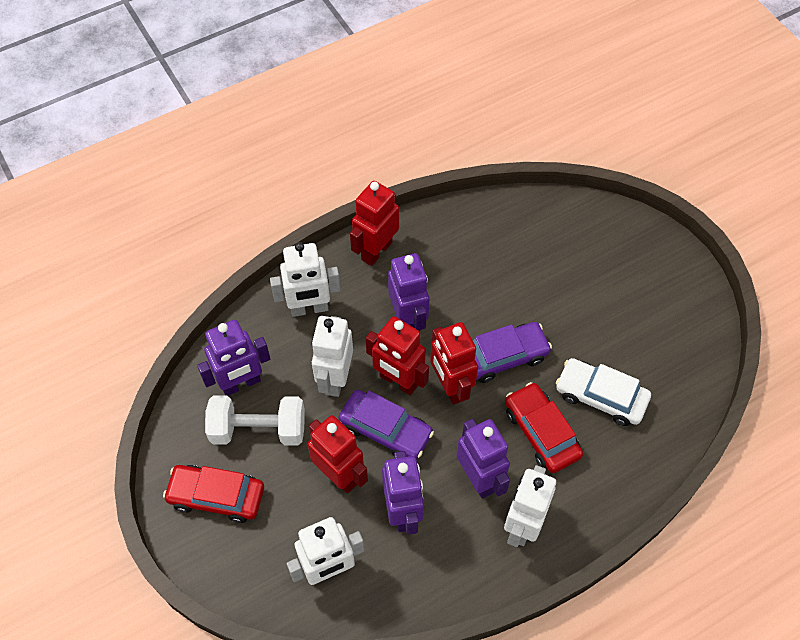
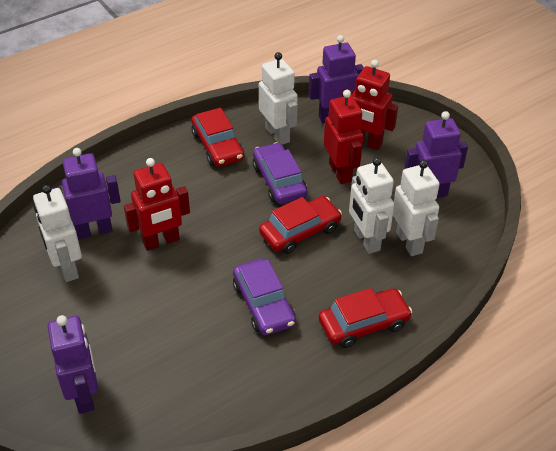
red car: [163,465,264,523] [505,382,583,473] = 2 -> [191,108,244,167] [259,196,342,254] [318,288,412,348] = 3
red robot: [307,415,368,493] [350,181,399,266] [365,316,429,395] [430,322,478,405] = 4 -> [124,158,190,251] [324,90,363,184] [342,60,398,150] = 3
white car: [556,358,651,426] = 1 -> none = 0
white dumbbell: [205,395,305,446] = 1 -> none = 0

